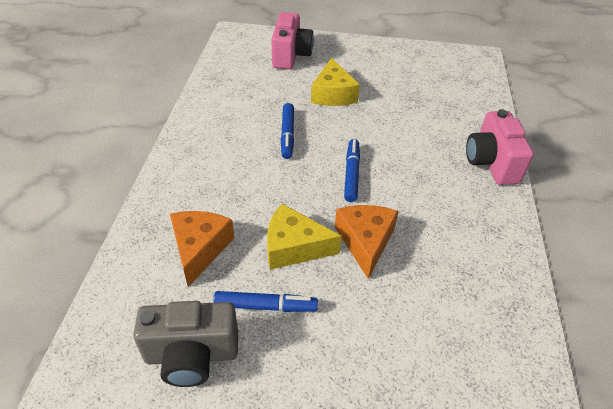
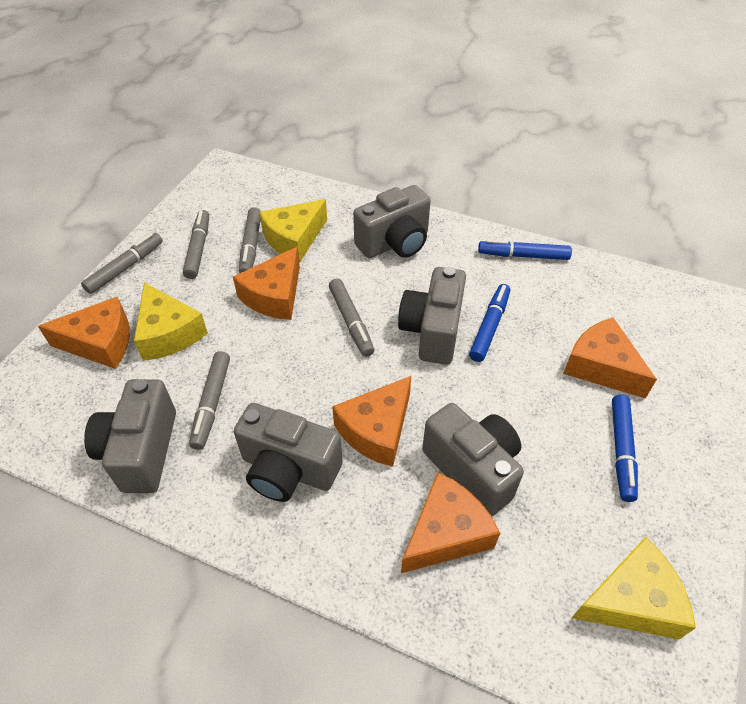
grey camera: [133,301,238,387] = 1 -> [84,379,176,493] [234,403,343,502] [353,185,431,258] [398,267,466,365] [422,403,524,516] = 5
grey marker: none = 0 -> [81,233,163,294] [183,210,209,279] [189,351,230,450] [239,207,261,273] [329,278,374,357] = 5
orange cheese: [170,211,234,287] [335,205,399,279] = 2 -> [38,296,130,369] [233,247,300,320] [332,376,411,467] [401,472,500,573] [563,317,657,399] = 5
pink camera: [271,12,314,69] [466,109,534,185] = 2 -> none = 0
yellow cheese: [267,204,342,270] [311,58,360,106] = 2 -> [134,283,208,361] [259,199,327,262] [572,537,696,639] = 3

